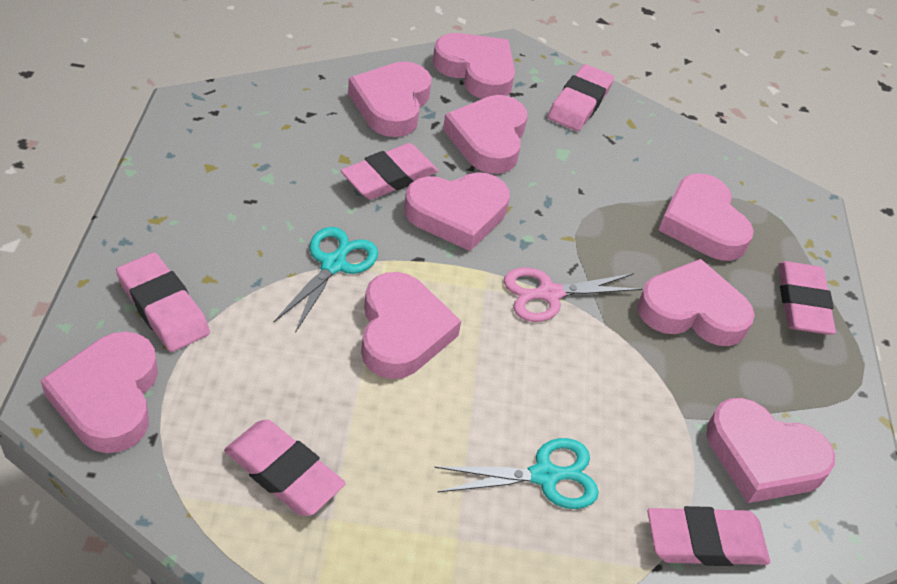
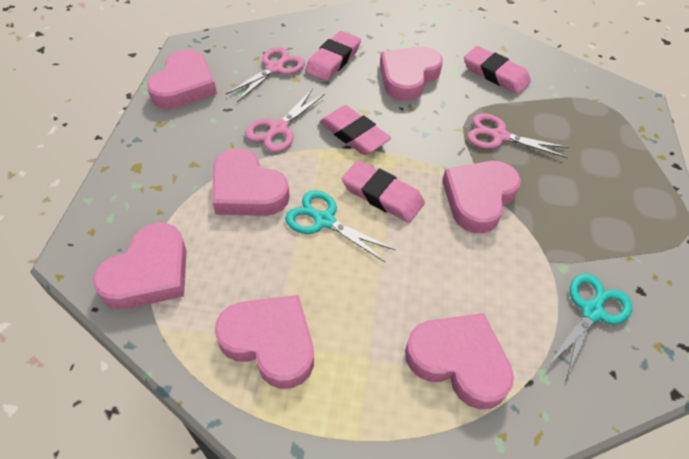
pink eraser: [116,253,210,352] [224,420,346,516] [341,143,438,200] [548,64,614,131] [648,506,770,566] [778,261,836,335] = 6 -> [305,31,361,81] [319,105,391,155] [342,160,425,223] [464,46,531,94] = 4
pink heart: [40,331,158,453] [348,61,432,137] [361,272,461,379] [404,172,510,251] [433,33,515,99] [443,95,528,174] [637,259,755,346] [659,174,754,261] [706,398,835,503] = 9 -> [93,223,187,309] [147,49,217,109] [213,148,290,216] [215,295,314,389] [380,47,443,101] [405,313,514,410] [442,161,521,233] = 7
pink scissors: [504,267,642,322] = 1 -> [225,47,305,102] [245,89,325,152] [467,114,569,158] = 3

